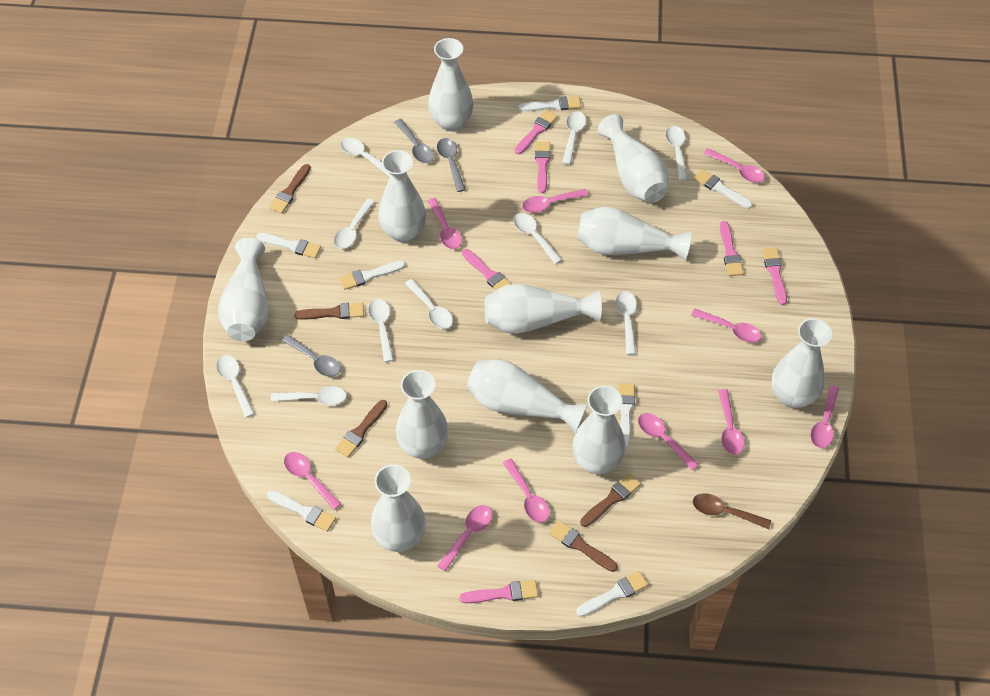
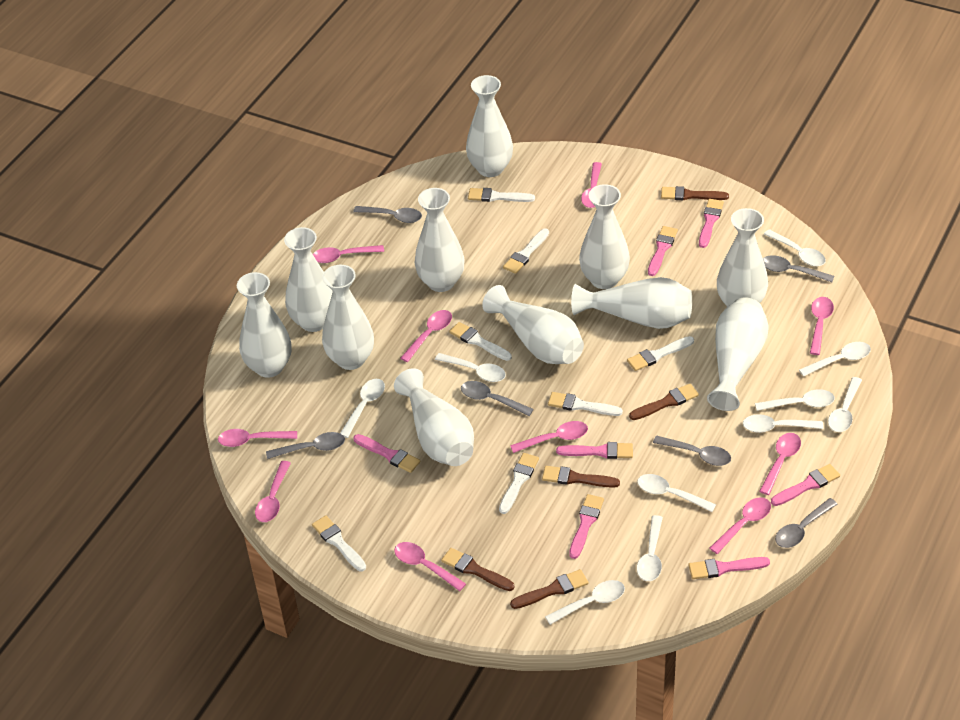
brown spoon: [693,493,771,529] = 1 -> none = 0
grey spoon: [281,334,341,377] [394,119,434,163] [437,138,466,192] = 3 -> [266,432,345,459] [353,206,422,223] [461,381,534,416] [653,436,731,466] [763,255,834,282] [775,498,837,548] = 6
pink brush: [460,580,538,603] [462,249,511,290] [515,110,558,154] [535,141,551,193] [720,221,744,276] [762,248,787,305] = 6 -> [353,434,420,473] [556,442,633,459] [569,494,604,559] [648,226,678,276] [688,557,770,579] [699,199,724,248] [771,464,840,506] = 7

